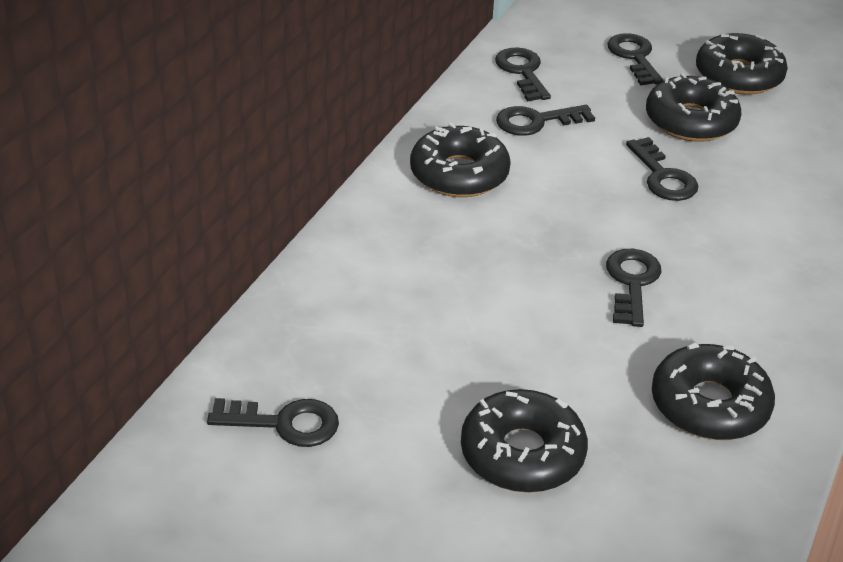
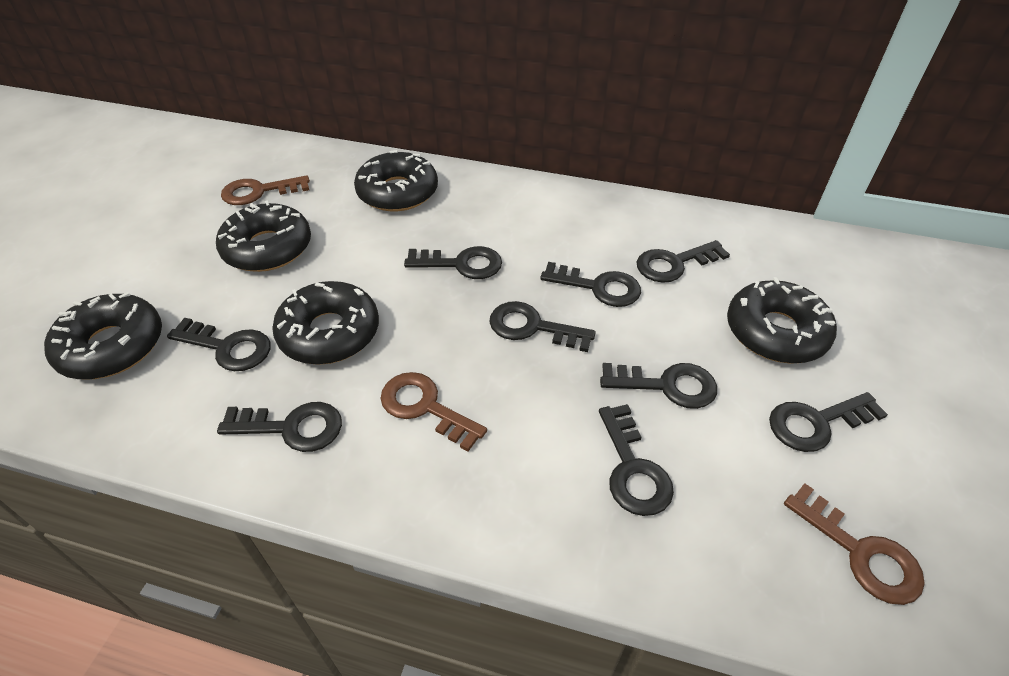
black key: [207,398,339,447] [495,48,551,101] [496,105,595,136] [606,249,661,327] [607,33,664,85] [626,137,698,201] = 6 -> [167,318,271,371] [217,402,342,452] [404,246,502,279] [489,301,596,352] [540,262,641,307] [599,404,674,516] [600,363,717,409] [637,240,730,283] [769,392,888,452] = 9
brown key: none = 0 -> [221,175,310,205] [380,372,487,451] [784,483,925,605] = 3

